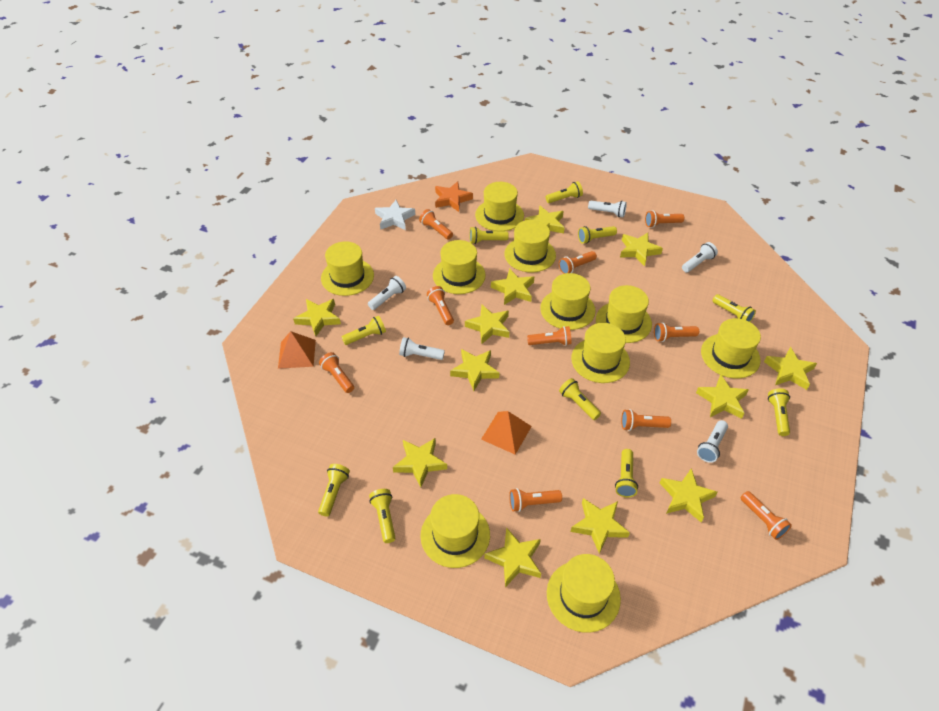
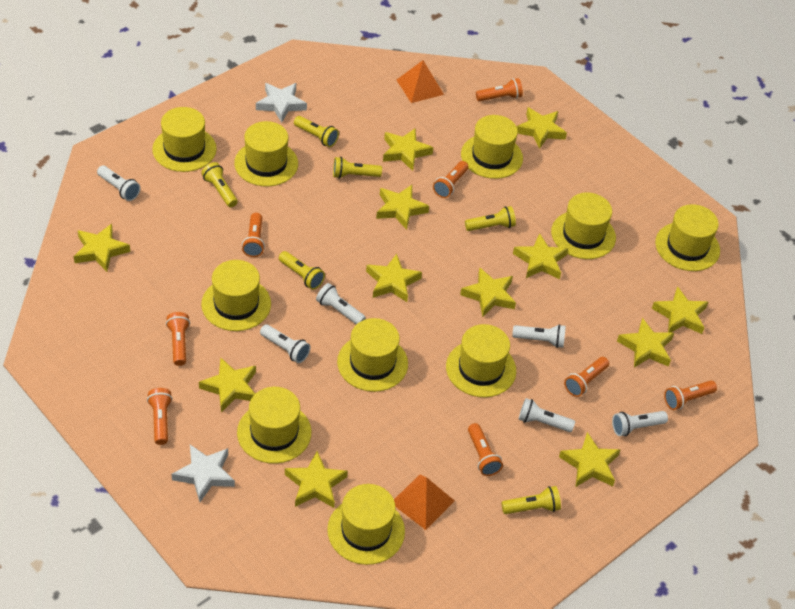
orange flashlight: [319,352,354,393] [419,209,453,240] [427,286,454,325] [509,488,562,512] [527,326,572,345] [559,251,597,274] [621,409,671,431] [645,210,684,228] [654,322,699,342] [741,491,792,540] = 10 -> [147,388,172,445] [166,312,190,366] [242,213,265,257] [433,161,468,198] [468,423,503,476] [476,78,523,101] [564,357,609,397] [664,381,717,410] = 8
orange star: [435,181,473,212] = 1 -> none = 0
white flashlight: [368,276,406,310] [399,337,445,360] [588,201,627,217] [682,242,718,273] [697,420,728,463] = 5 -> [97,166,140,201] [260,324,310,363] [316,283,366,325] [512,324,566,348] [518,398,575,432] [612,411,668,436] = 6
white star: [375,200,415,230] = 1 -> [172,445,235,502] [256,83,307,123] = 2
yellow flashlight: [318,464,350,517] [342,316,386,345] [369,489,395,543] [470,227,509,244] [546,181,583,203] [559,378,601,420] [578,226,617,244] [615,449,638,498] [713,294,756,322] [768,388,790,436] = 10 -> [201,162,238,207] [279,251,325,290] [294,116,339,147] [333,157,382,179] [465,206,516,231] [501,486,561,514] = 6

